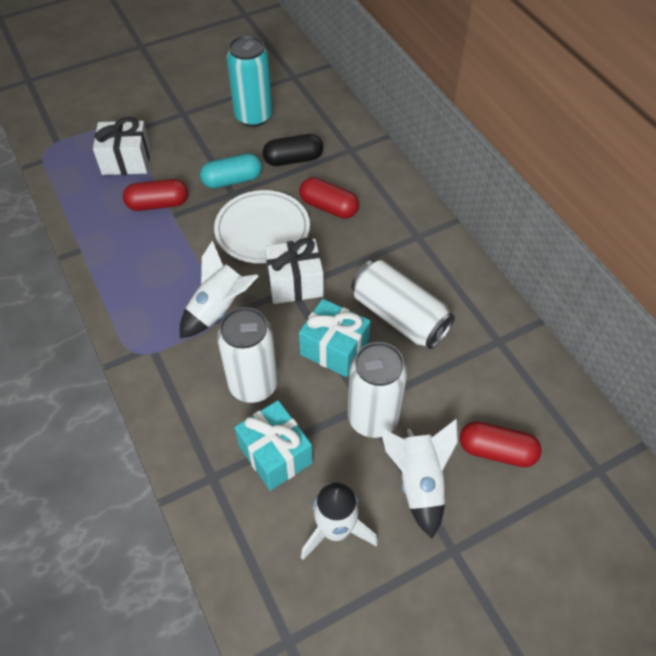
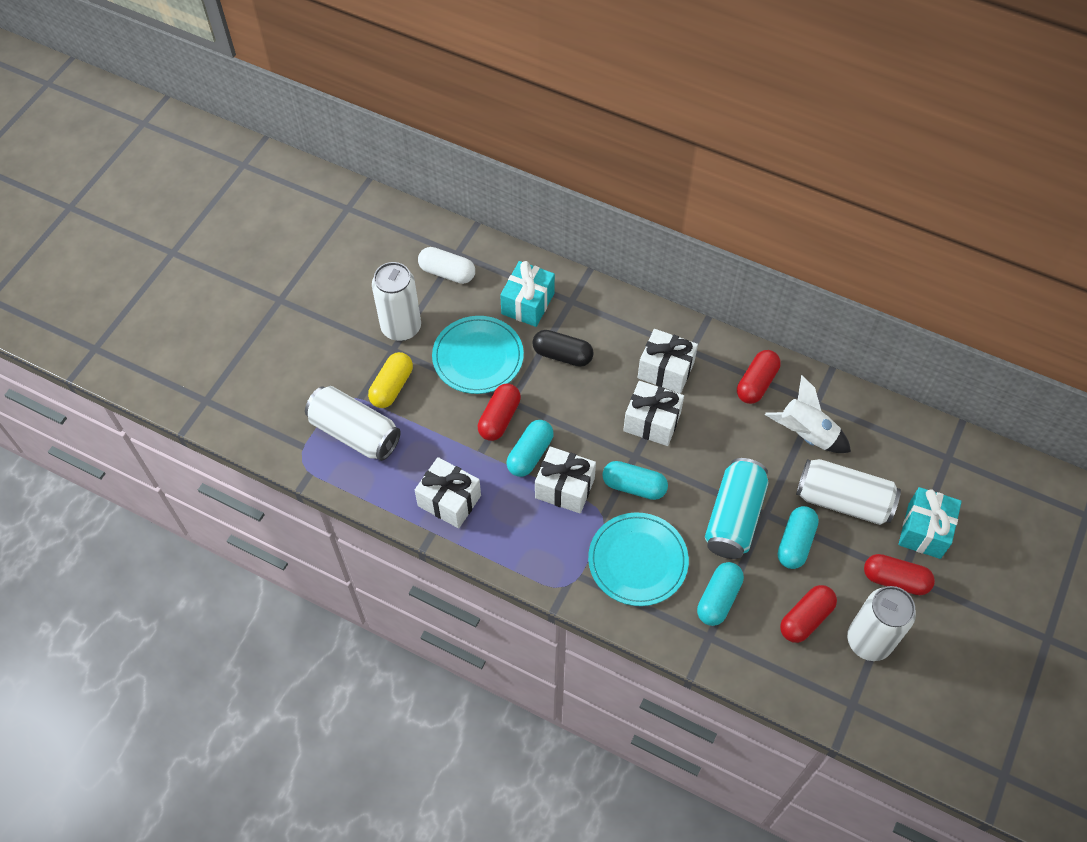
red capsule: [123,179,188,211] [299,177,359,219] [460,422,542,467] = 3 -> [478,383,521,441] [737,350,781,404] [780,585,837,643] [864,554,935,595] = 4
turquoise capsule: [200,153,262,188] = 1 -> [507,420,554,477] [602,461,668,500] [697,562,744,626] [778,506,819,569] = 4
turquoise plate: none = 0 -> [432,316,524,394] [588,512,689,606] = 2
white can: [217,307,278,403] [348,342,407,438] [351,260,455,349] = 3 -> [305,386,401,461] [372,262,421,341] [796,459,901,525] [847,586,916,661] = 4
white capsule: none = 0 -> [418,247,475,284] = 1
white gift: [93,117,150,175] [265,238,324,304] = 2 -> [415,457,481,528] [535,447,596,514] [623,381,684,446] [638,329,698,394] = 4
white plate: [214,190,310,263] = 1 -> none = 0
white rocket: [180,241,259,338] [301,482,378,560] [380,419,458,538] = 3 -> [765,375,851,453] = 1
yellow capsule: none = 0 -> [368,352,413,408] = 1

